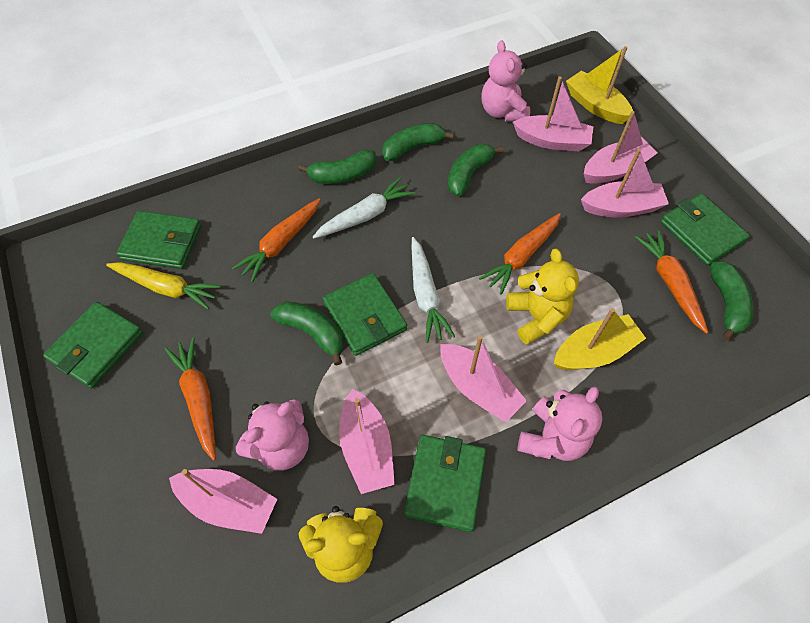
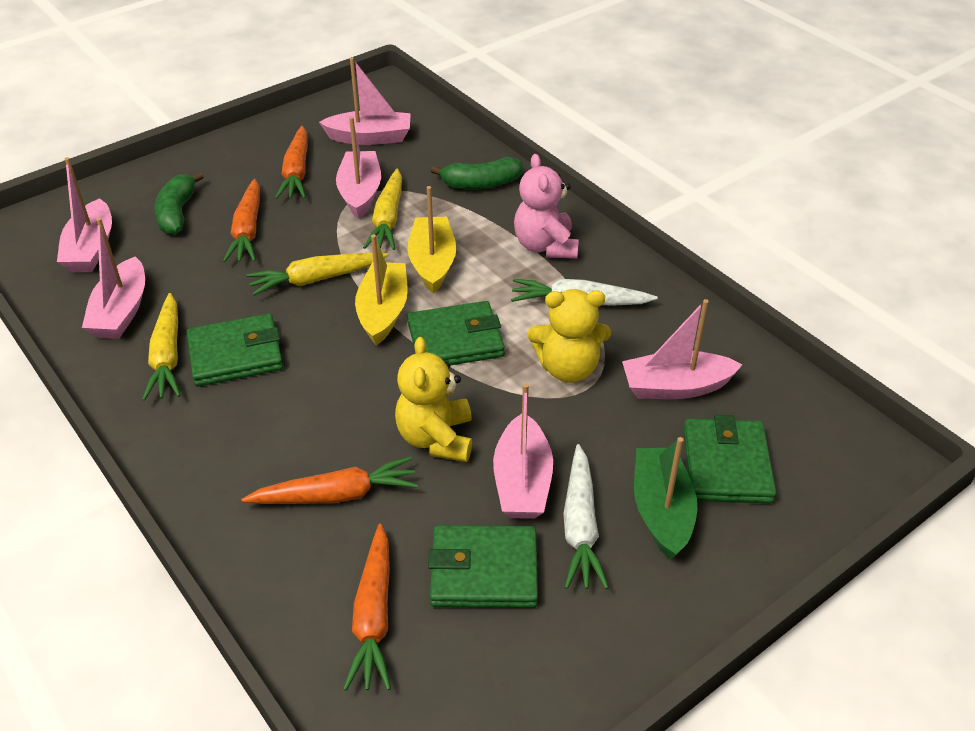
green banana: [271,301,343,366] [298,150,376,184] [382,123,454,161] [448,144,503,196] [710,262,754,341] = 5 -> [154,172,204,235] [431,157,522,189] = 2
green boat: none = 0 -> [634,437,697,560] = 1
green wallet: [43,301,143,388] [117,211,201,269] [323,273,407,356] [404,435,486,532] [660,193,750,266] = 5 -> [187,313,283,387] [407,301,505,365] [428,525,538,608] [683,415,776,503] = 4
pink teddy bear: [236,400,309,470] [481,40,530,122] [517,386,602,461] = 3 -> [514,154,579,259] = 1
yellow carrot: [106,262,221,309] = 1 -> [142,293,181,401] [246,252,388,296] [363,169,402,250] = 3

